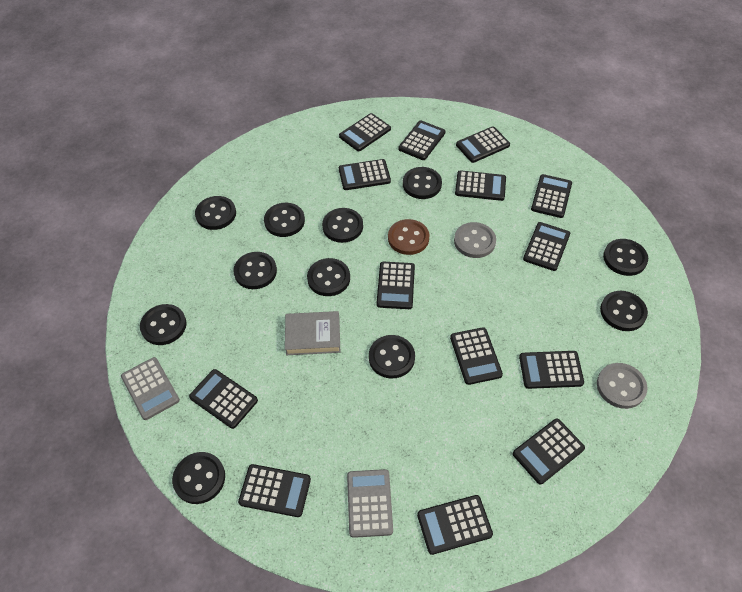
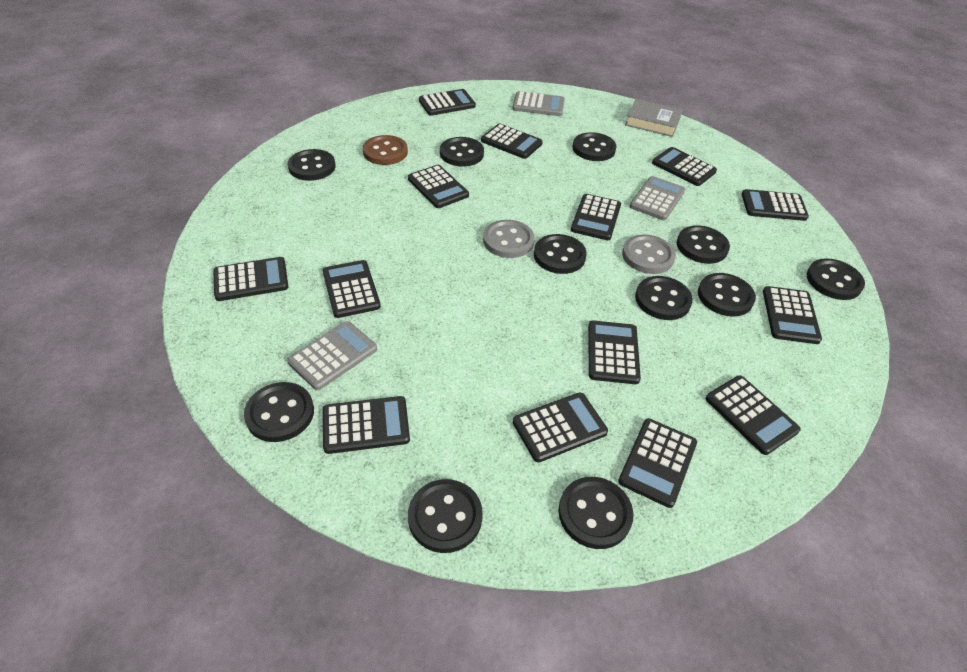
grey calculator: [121,357,180,420] [347,469,393,538] = 2 -> [287,321,377,390] [512,91,565,116] [629,176,685,220] = 3

